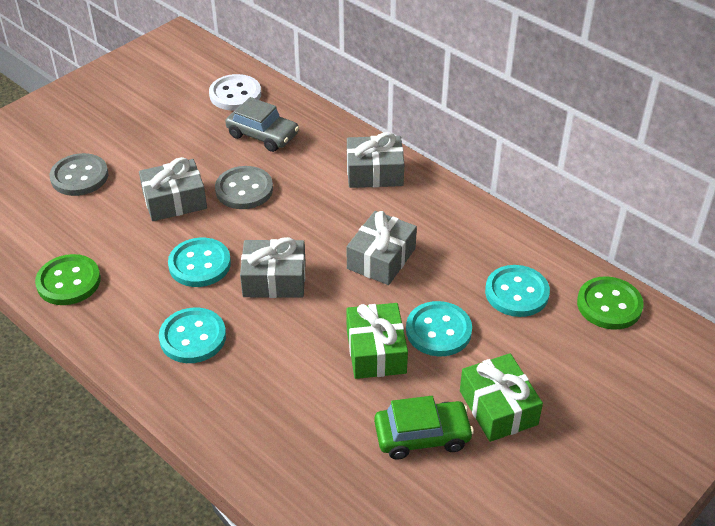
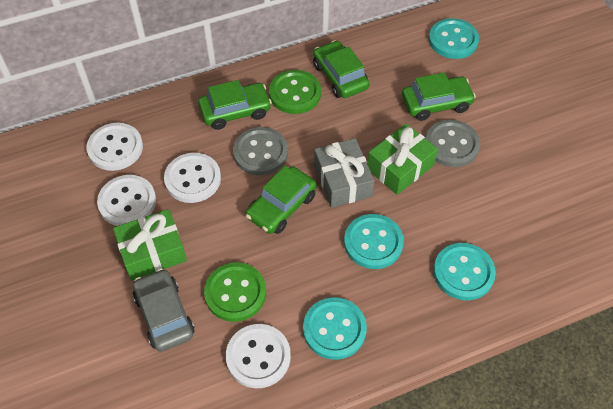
green car: [374,396,474,460] = 1 -> [198,80,272,130] [246,166,317,234] [313,40,370,98] [402,72,476,121] = 4
grey gift: [139,157,207,221] [240,237,306,298] [347,132,404,188] [347,211,417,285] = 4 -> [314,138,374,208] = 1
white button: [209,74,261,111] = 1 -> [87,123,143,171] [97,175,156,226] [164,153,221,203] [226,324,291,388] = 4

